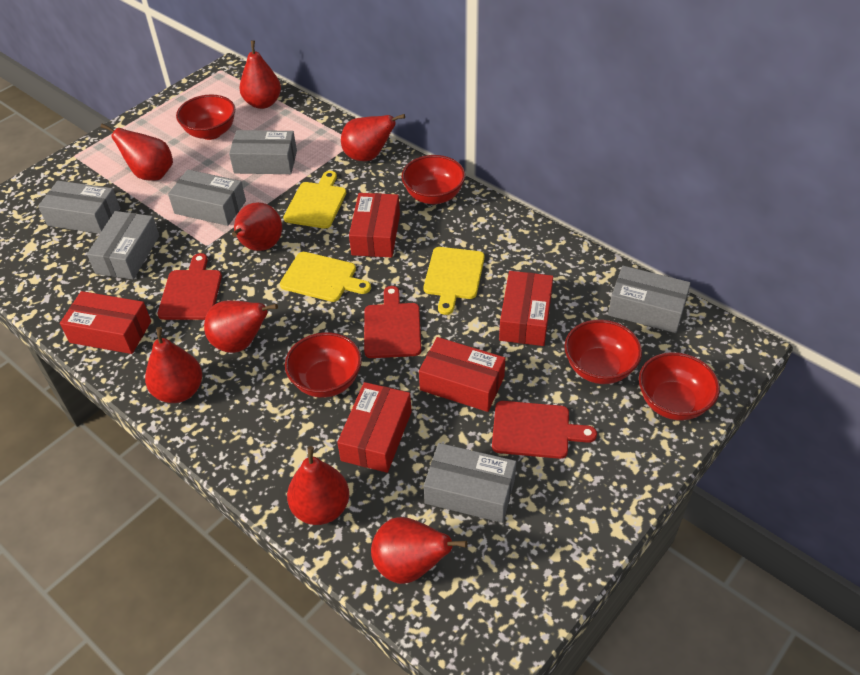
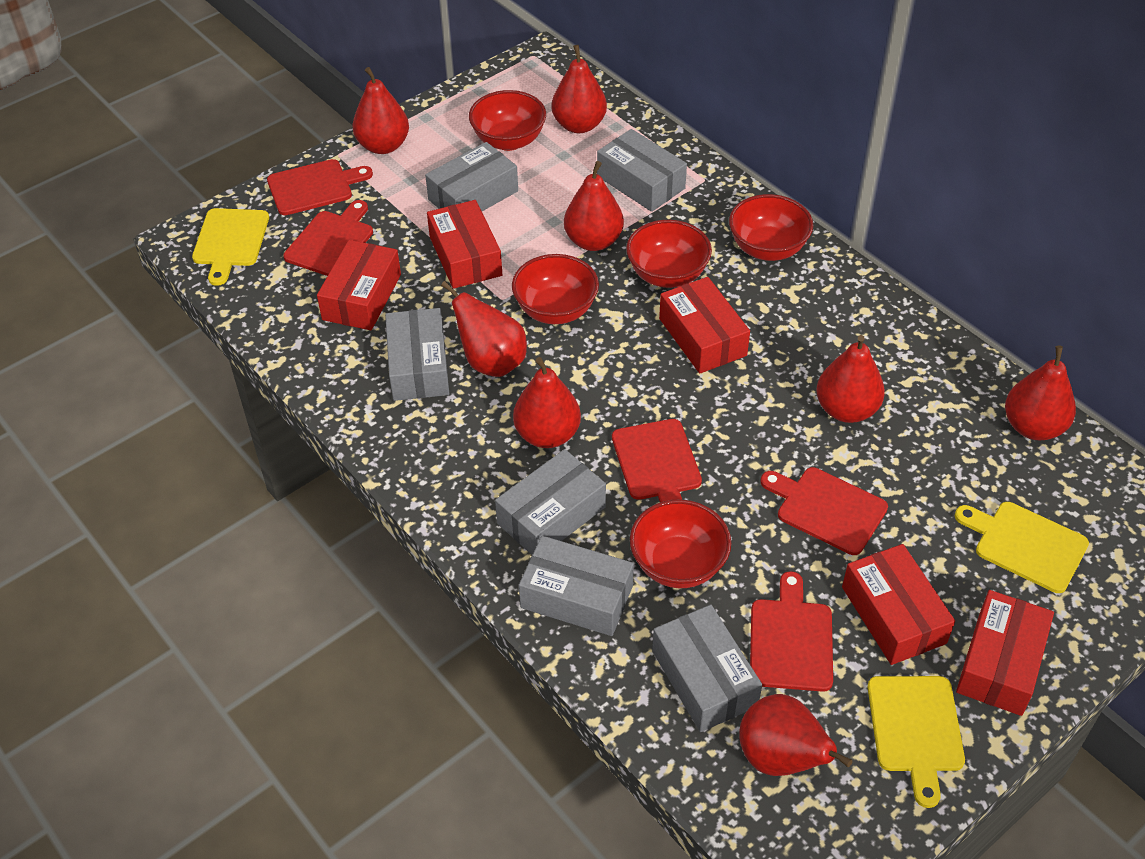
red cutting board: [158,253,222,320] [364,286,421,358] [492,401,597,459] = 3 -> [267,159,373,215] [283,200,373,276] [612,419,702,502] [750,571,833,692] [760,467,888,555] = 5

